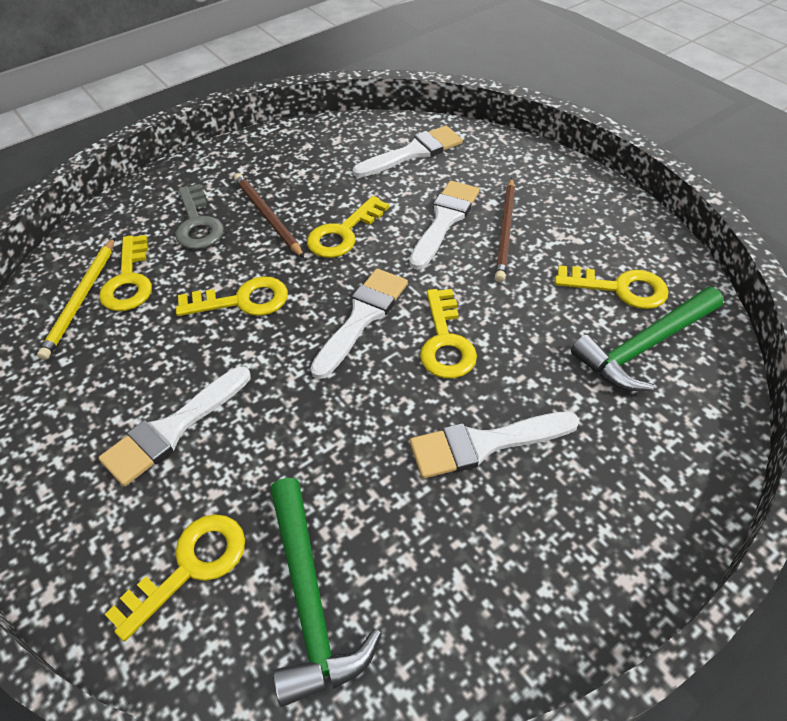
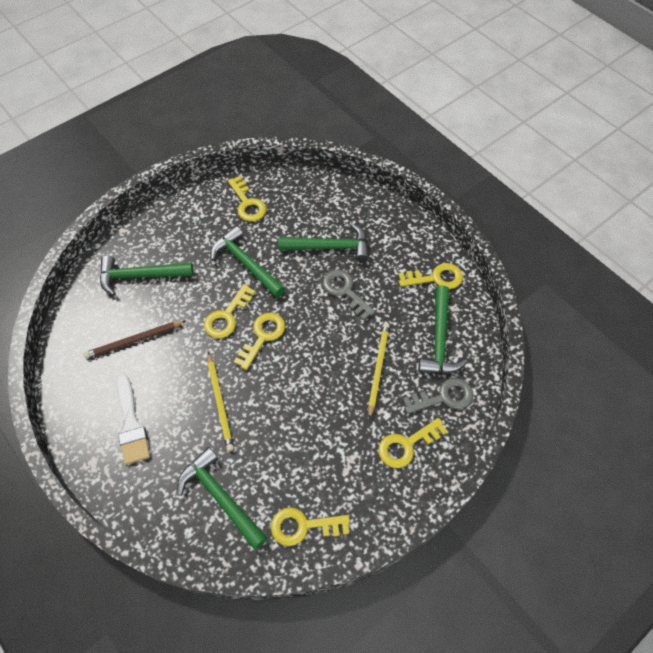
brown pencil: [234,173,304,258] [495,178,515,282] = 2 -> [83,321,186,359] = 1
green hammer: [270,478,381,707] [571,287,724,391] = 2 -> [100,256,194,296] [177,447,267,550] [211,226,285,298] [278,223,369,262] [418,285,467,374] = 5
grey key: [175,184,224,249] = 1 -> [323,270,375,321] [403,378,473,414] = 2
white brush: [98,366,250,486] [310,269,408,379] [353,126,463,177] [409,181,480,270] [410,412,579,479] = 5 -> [117,374,150,465] = 1
yellow pencil: [37,237,115,360] = 1 -> [208,352,234,451] [368,323,390,419] = 2

